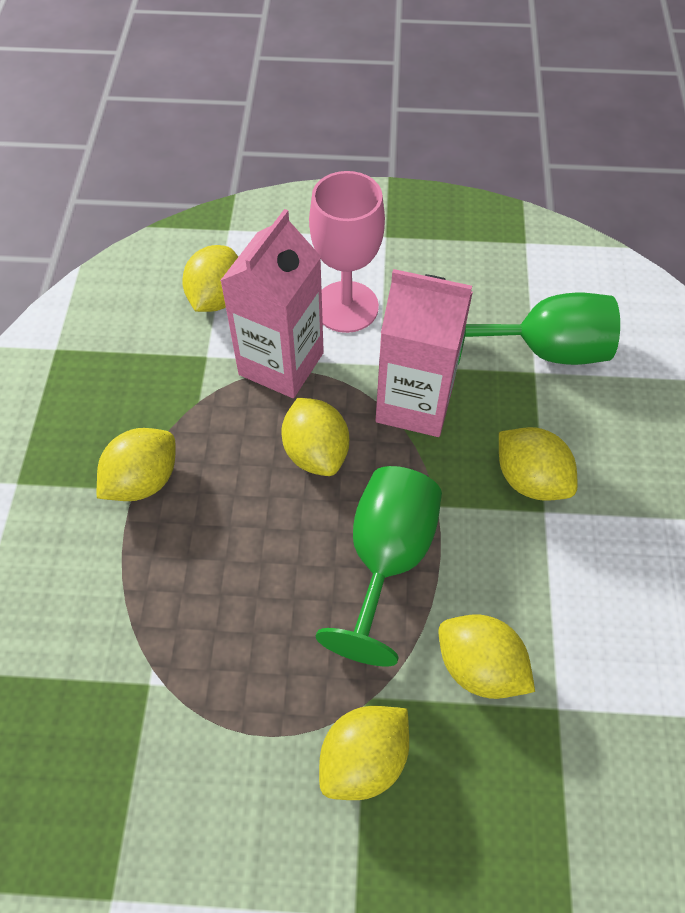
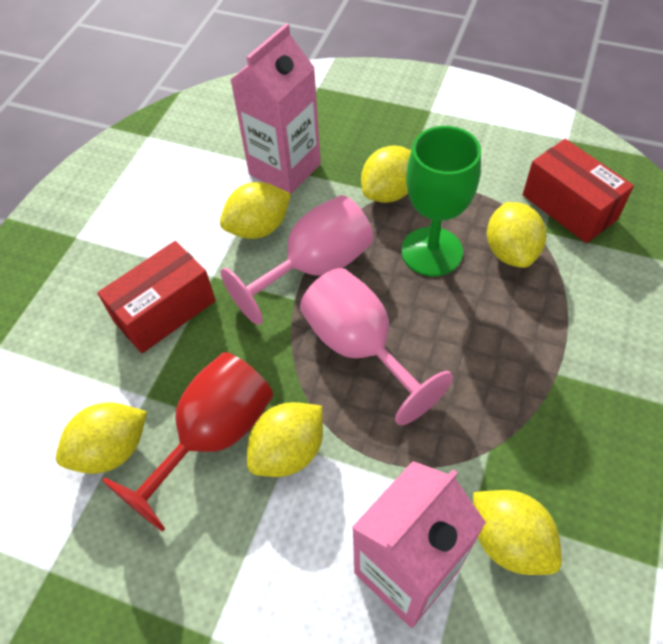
green goblet: [316,466,442,667] [458,293,620,365] = 2 -> [401,126,481,277] = 1
pink goblet: [309,171,385,333] = 1 -> [221,195,373,325] [300,268,453,426] = 2
red box: none = 0 -> [97,241,216,353] [523,139,634,243] = 2
red goblet: none = 0 -> [102,352,273,532] = 1

